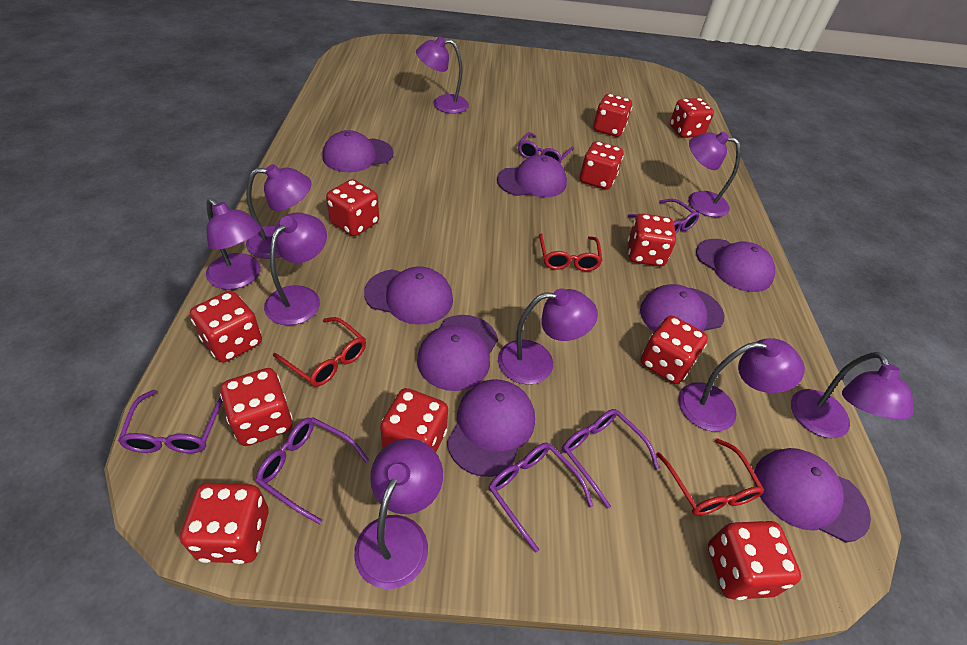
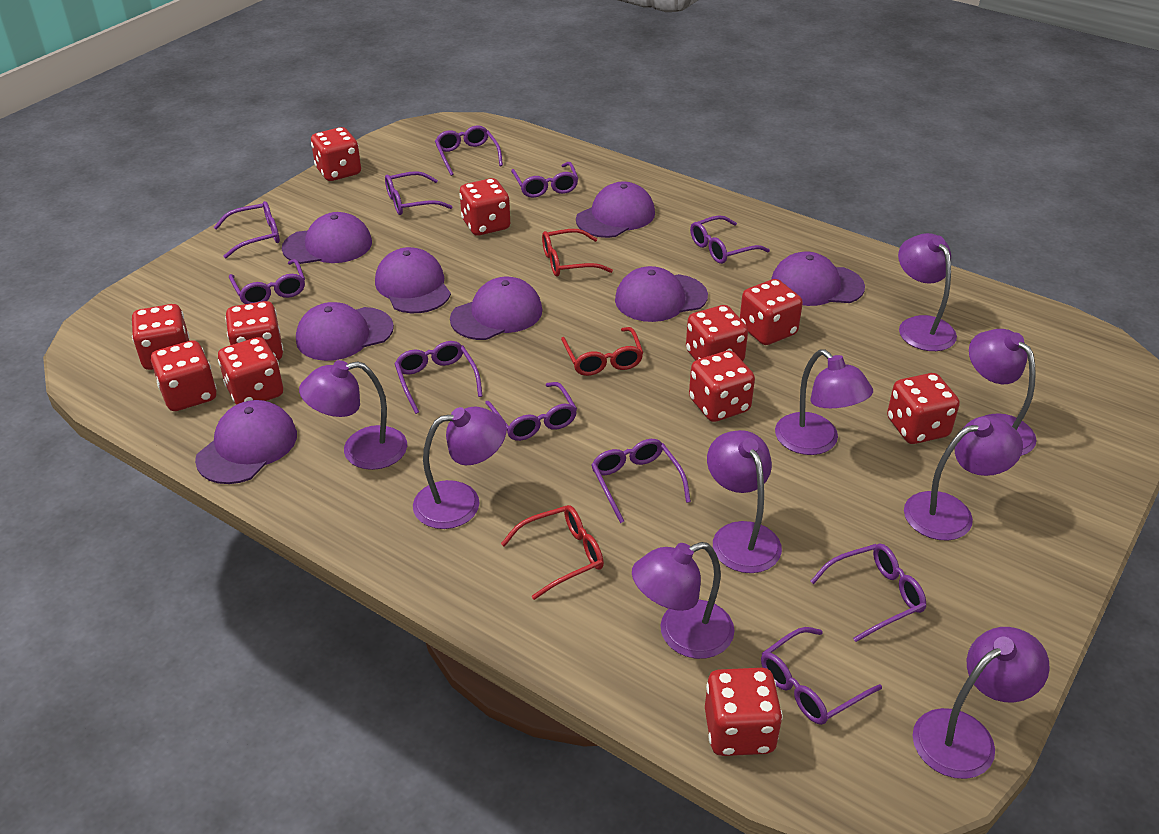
purple glasses: [118,390,222,453] [256,417,369,525] [489,443,593,553] [518,132,574,164] [562,409,659,509] [628,199,699,234] = 6 -> [214,201,280,258] [229,259,305,304] [385,171,453,215] [394,341,483,414] [435,125,503,176] [485,382,577,441] [511,162,578,198] [591,439,691,523] [690,215,770,264] [761,627,882,725] [810,544,926,642] = 11

